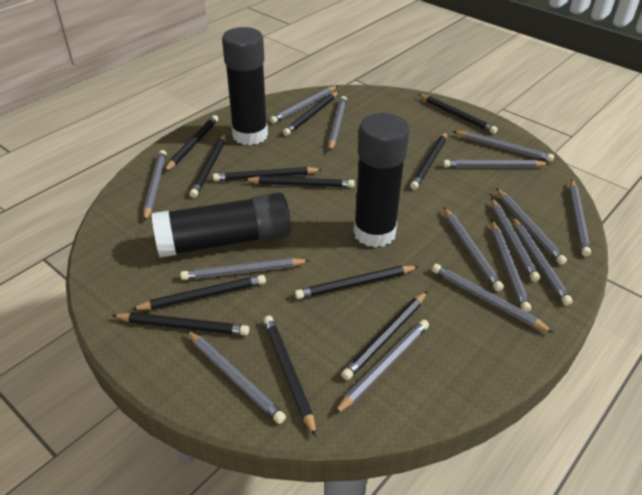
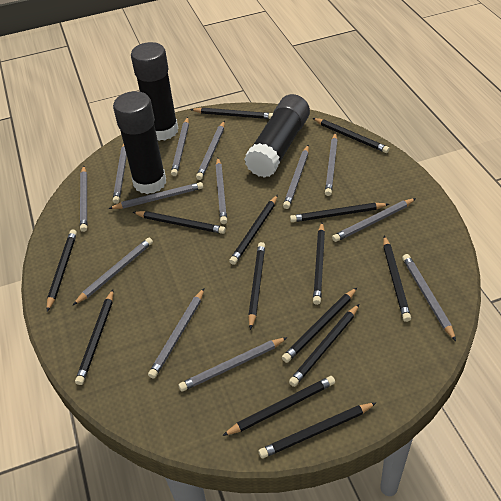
black pencil: [111,312,249,336] [131,275,266,310] [164,115,218,172] [189,133,226,198] [213,167,322,181] [244,176,355,188] [263,315,316,437] [283,91,339,136] [295,266,419,299] [341,291,427,380] [410,132,447,190] [418,94,498,134] = 12 -> [47,230,77,312] [75,290,113,385] [133,211,226,234] [190,108,273,119] [222,376,335,436] [229,195,278,265] [248,242,265,330] [259,403,376,458] [282,288,357,363] [289,304,359,387] [290,203,389,222] [313,118,390,153] [313,223,325,305] [383,236,411,322] = 14
grey pencil: [143,150,167,221] [180,258,310,280] [186,330,286,424] [270,86,338,124] [328,96,347,151] [334,320,429,415] [432,264,554,333] [443,160,550,168] [444,207,504,291] [453,131,554,162] [491,198,540,282] [492,220,531,312] [496,188,567,265] [512,216,573,306] [569,179,591,256] = 15 -> [73,238,153,305] [80,166,87,232] [108,182,203,209] [113,144,127,204] [148,288,204,379] [171,117,189,176] [178,337,288,392] [196,121,225,180] [216,158,227,224] [283,145,309,209] [325,132,338,196] [332,198,416,242] [402,254,456,341] = 13

